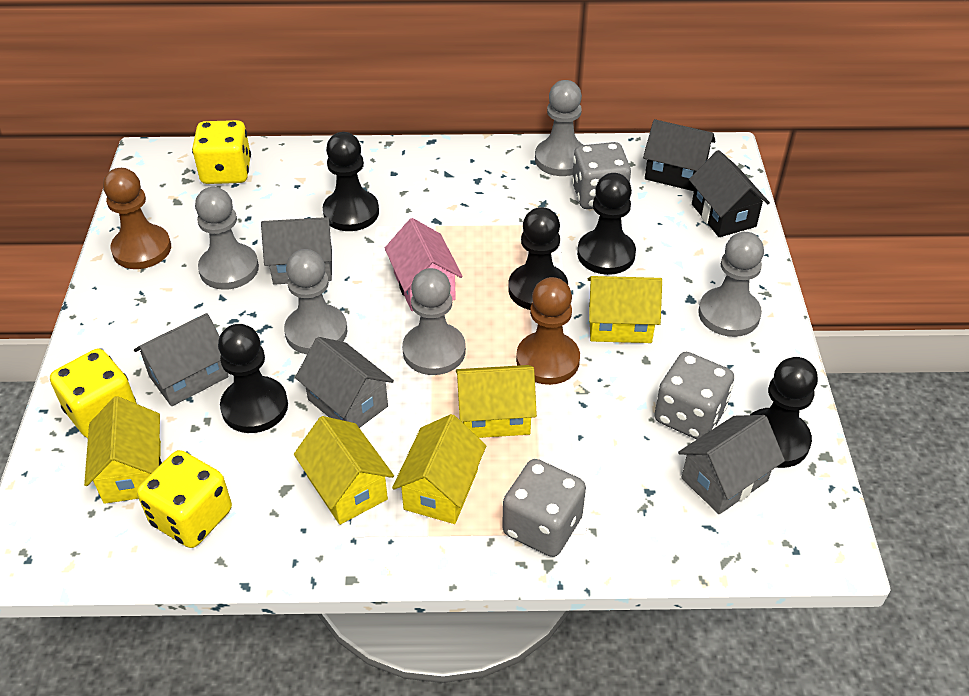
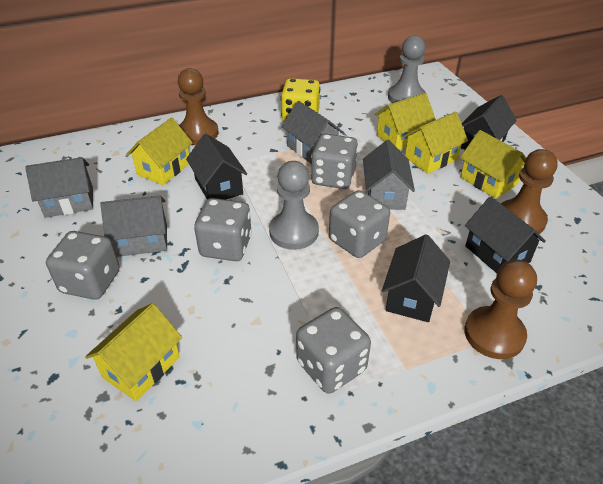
black house: [643,119,715,191] [689,150,770,237] = 2 -> [186,134,247,200] [382,234,450,322] [461,95,517,149] [465,197,546,273] = 4
black pawn: [218,324,288,433] [323,132,379,231] [508,207,568,310] [577,173,636,275] [750,357,818,468] = 5 -> none = 0
brown pawn: [103,168,171,269] [516,277,580,385] = 2 -> [178,68,218,145] [464,260,537,359] [501,149,558,234] = 3
grey dice: [502,459,586,557] [572,142,631,209] [654,352,734,439] = 3 -> [46,231,120,300] [194,198,252,261] [296,307,371,394] [311,134,358,189] [329,190,390,258] = 5
grey pawn: [195,187,259,290] [284,249,347,354] [402,268,466,375] [535,80,583,176] [698,232,764,337] = 5 -> [269,161,319,250] [388,36,426,103] = 2
pink house: [385,218,463,311] = 1 -> none = 0
yellow dice: [50,349,137,438] [137,450,232,548] [192,120,251,184] = 3 -> [281,78,320,122] = 1

